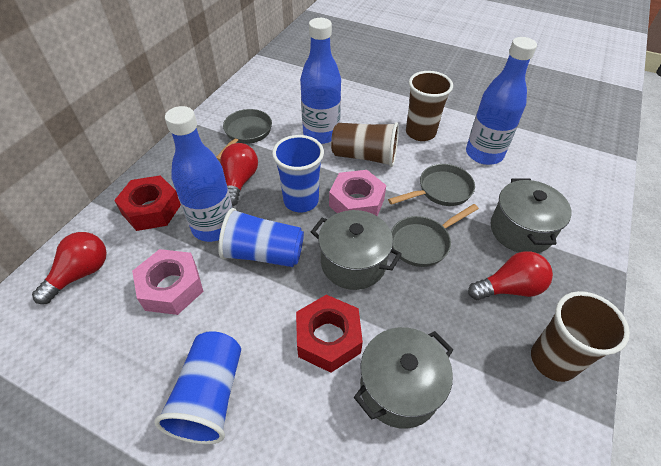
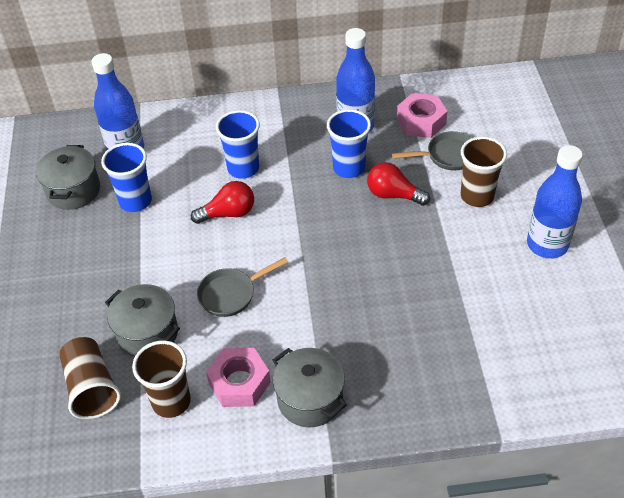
grey pan: [216,109,272,161] [388,164,475,206] [391,204,479,267] = 3 -> [197,257,288,317] [392,131,472,170] = 2
red light bulb: [32,232,107,304] [220,143,258,206] [468,251,553,300] = 3 -> [191,181,254,224] [367,162,430,206] = 2
red nut: [114,175,181,231] [296,295,363,373] = 2 -> none = 0

